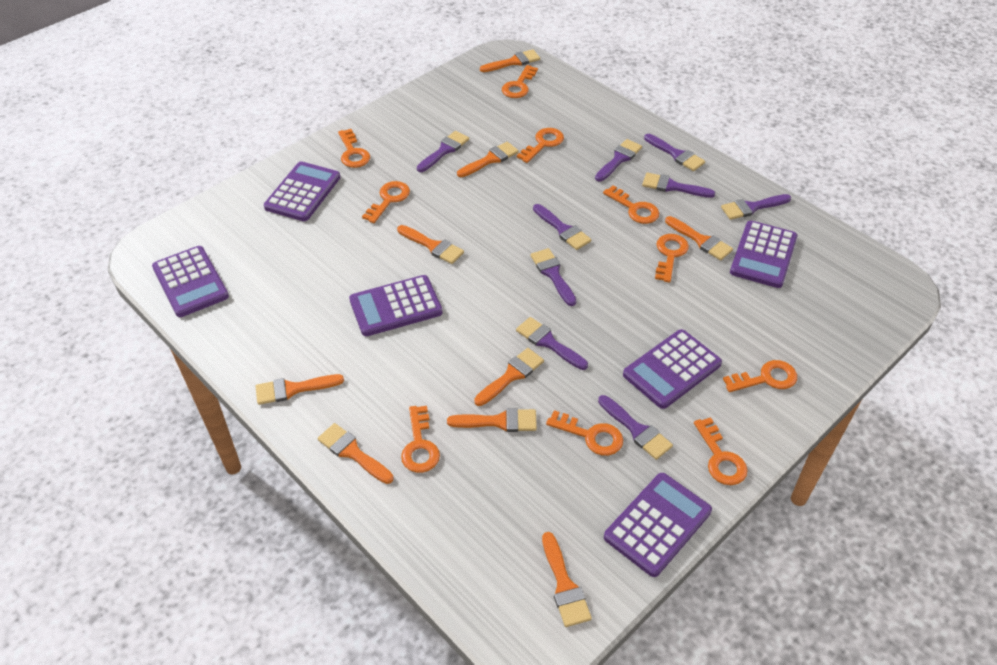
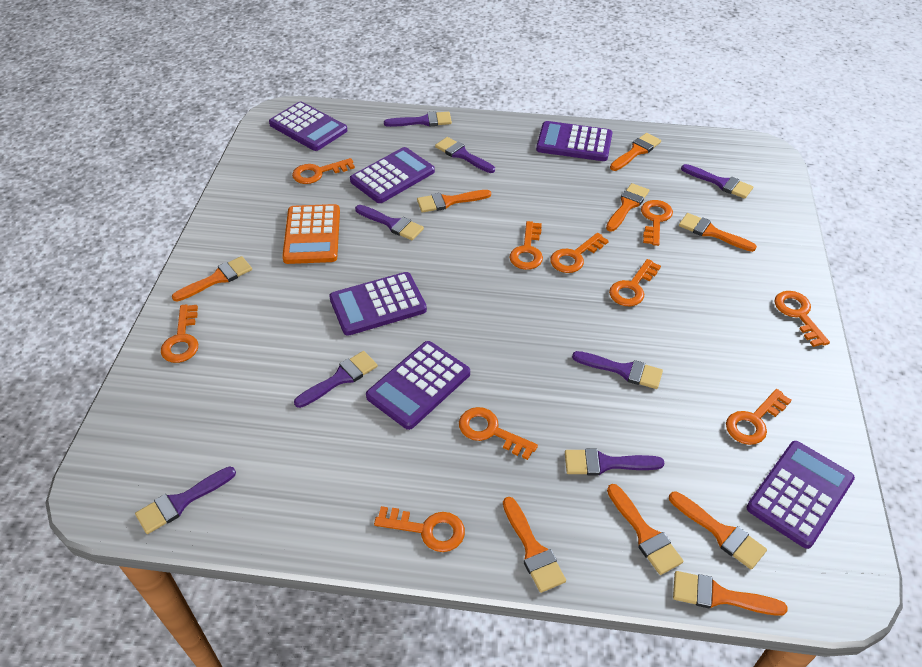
orange calculator: none = 0 -> [282,204,340,264] = 1
purple brush: [417,131,469,172] [516,317,588,370] [530,248,576,306] [533,204,591,250] [595,139,642,182] [598,395,673,460] [642,172,715,198] [644,134,705,171] [721,194,791,220] = 9 -> [135,466,236,534] [294,351,378,408] [355,205,424,240] [384,111,452,127] [435,137,495,173] [565,448,665,475] [572,351,663,389] [681,164,753,199] = 8

